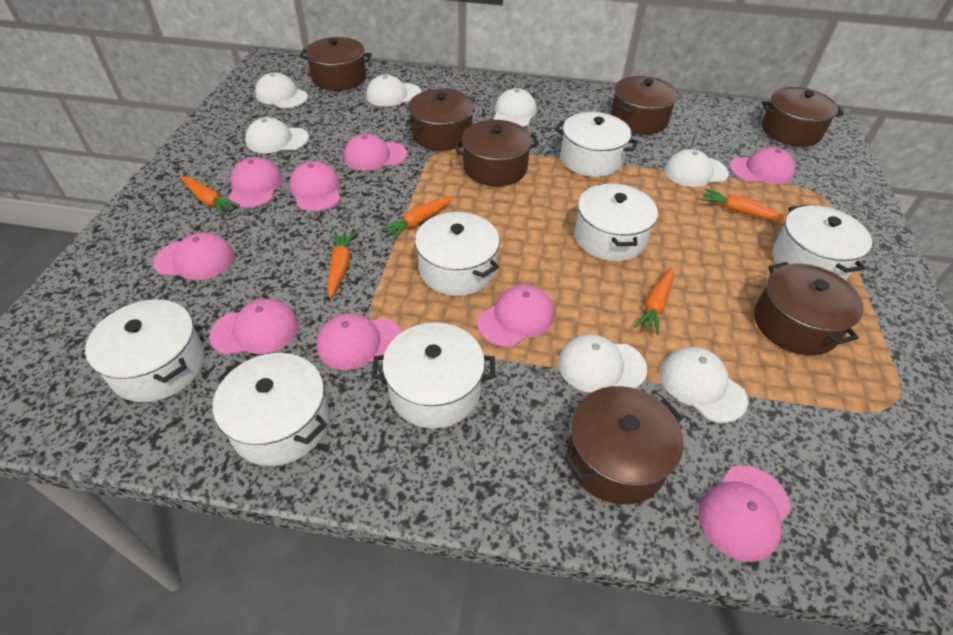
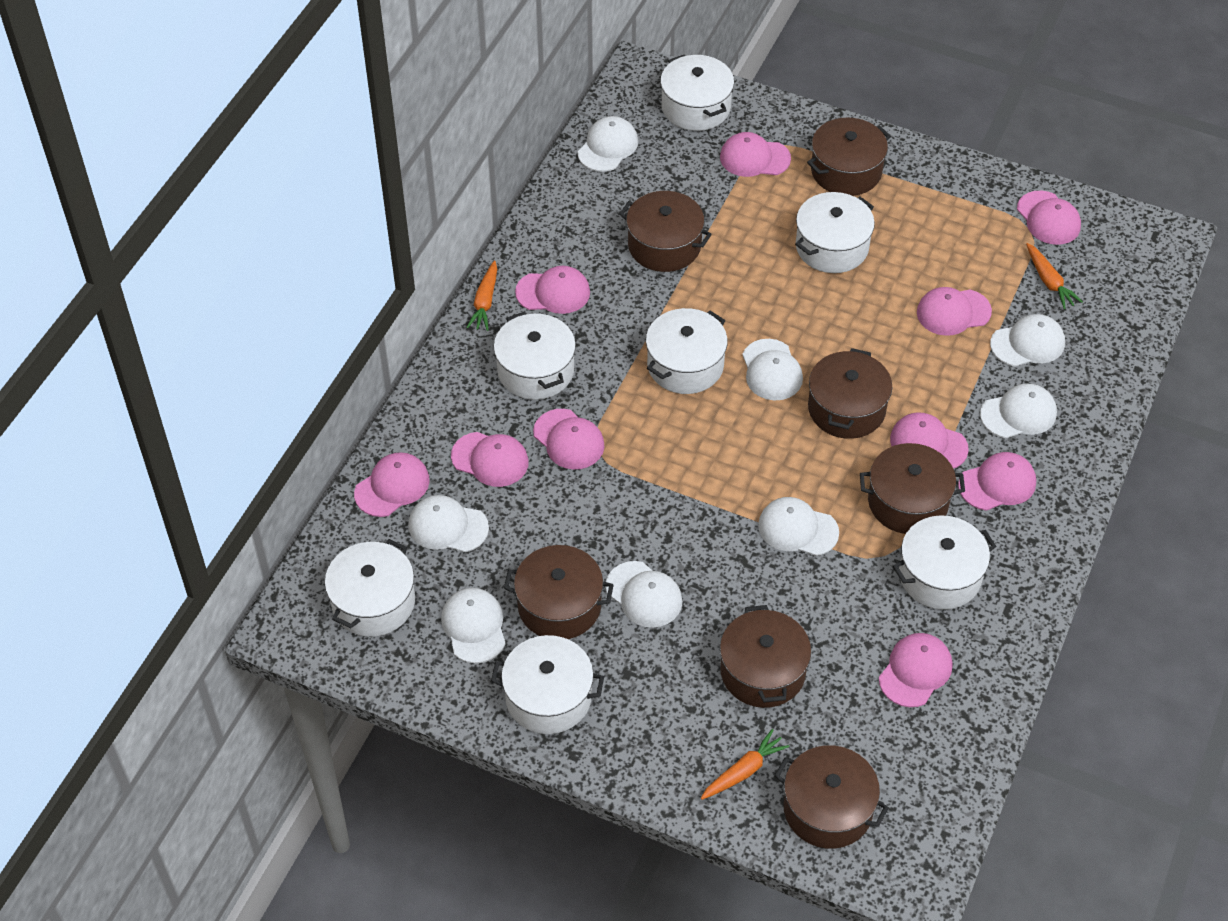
orange carrot: [180,176,240,216] [327,231,356,298] [380,196,453,240] [634,267,674,336] [701,189,785,221] = 5 -> [466,261,497,331] [701,729,790,800] [1026,243,1083,309] = 3
pink cap: [153,232,234,280] [209,299,299,355] [228,157,282,208] [289,161,341,212] [316,313,402,370] [344,134,407,171] [477,285,554,347] [698,466,791,562] [729,147,795,185] = 9 -> [354,452,430,517] [451,432,529,487] [515,266,590,314] [533,409,604,470] [720,132,791,177] [879,633,952,707] [890,413,969,469] [917,287,992,336] [958,452,1036,511] [1017,191,1081,245] = 10
white cap: [245,117,309,153] [255,72,308,108] [366,75,422,107] [493,88,537,127] [558,334,647,393] [660,347,748,423] [665,149,729,187] = 7 -> [408,495,489,552] [441,588,506,663] [578,116,638,172] [606,561,682,628] [742,339,803,400] [758,497,839,556] [980,383,1057,438] [990,314,1065,367] = 8

